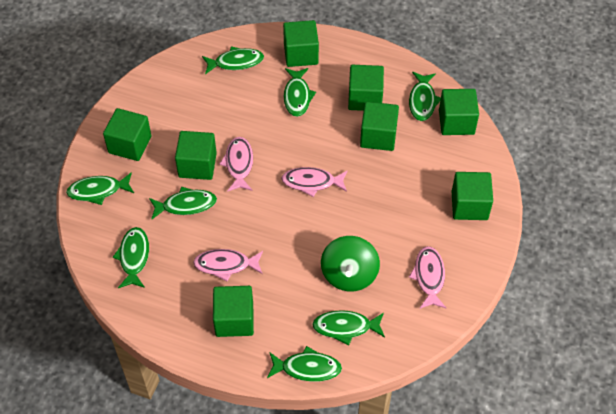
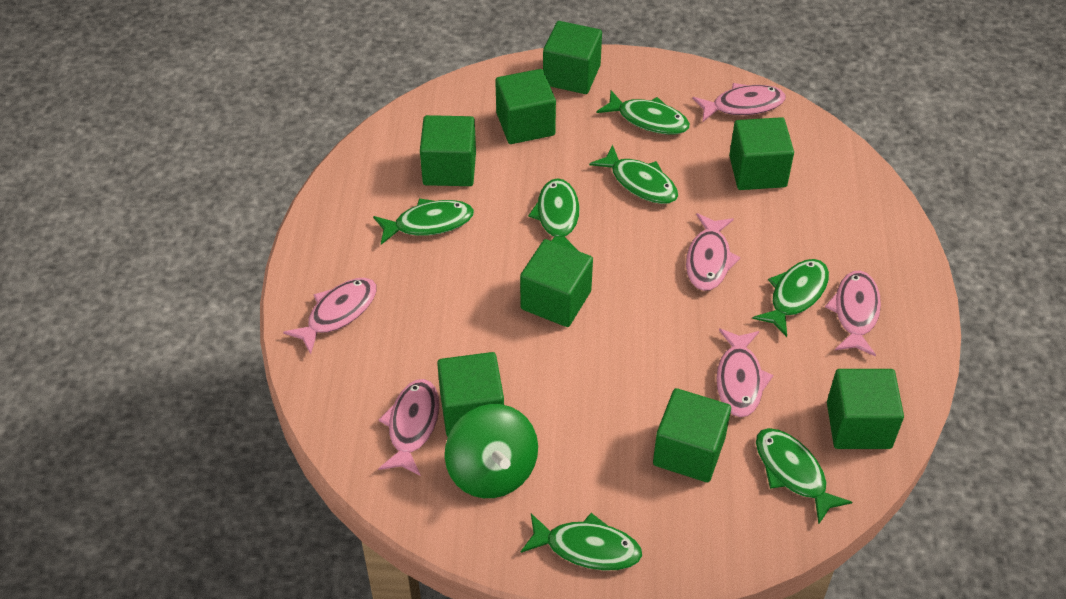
green fish: [66,172,134,205] [113,227,149,288] [149,187,217,219] [202,46,264,74] [267,346,342,382] [284,68,316,117] [312,310,385,345] [409,72,441,121] = 8 -> [373,198,474,245] [520,513,642,571] [528,178,580,251] [589,144,678,204] [596,90,690,135] [752,259,829,337] [756,428,852,525] = 7
pink fish: [193,249,263,281] [219,137,253,192] [281,167,348,197] [409,246,446,309] = 4 -> [283,278,376,354] [378,379,439,476] [686,213,740,291] [692,83,786,122] [716,328,773,417] [825,271,881,356] = 6

